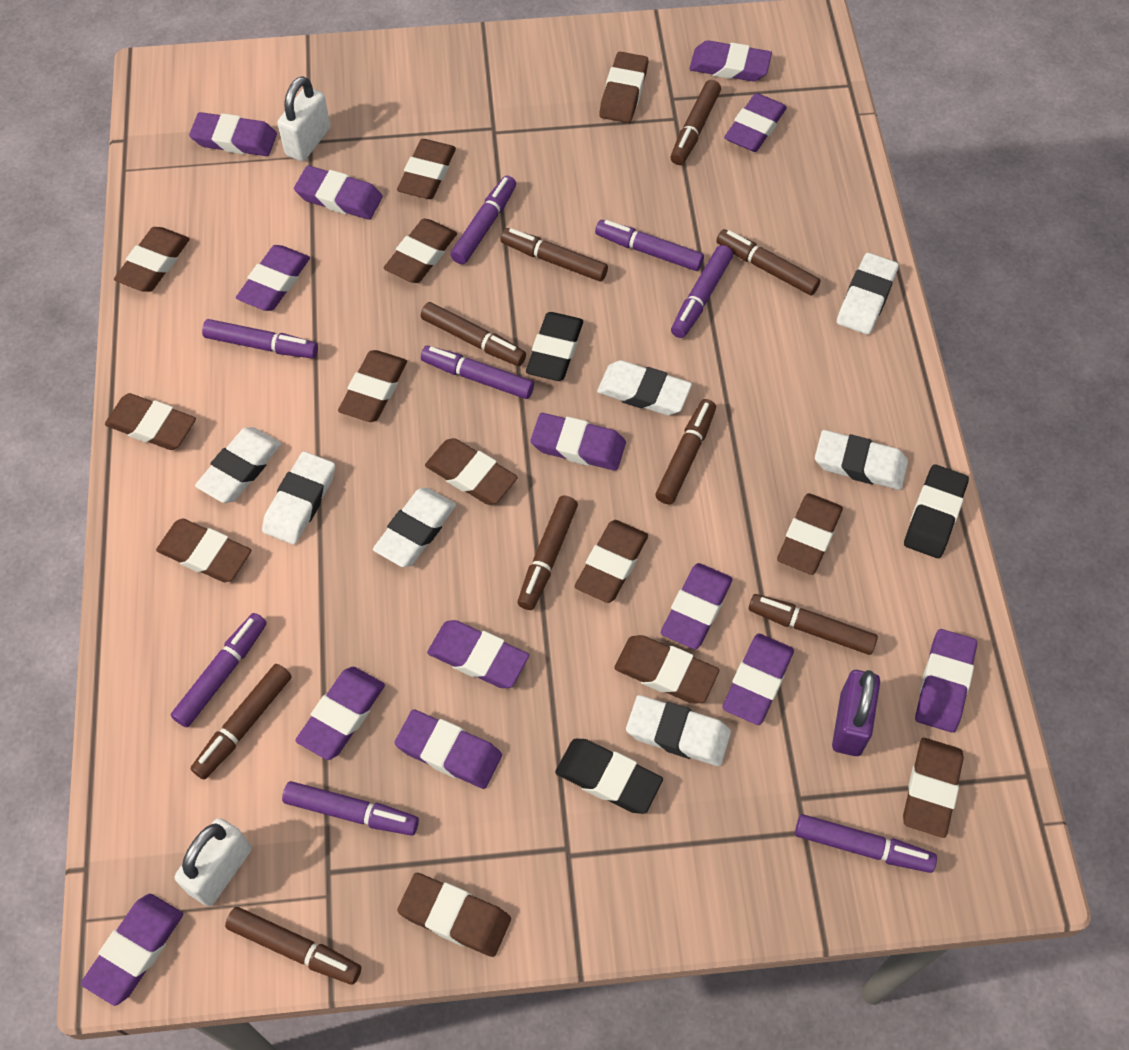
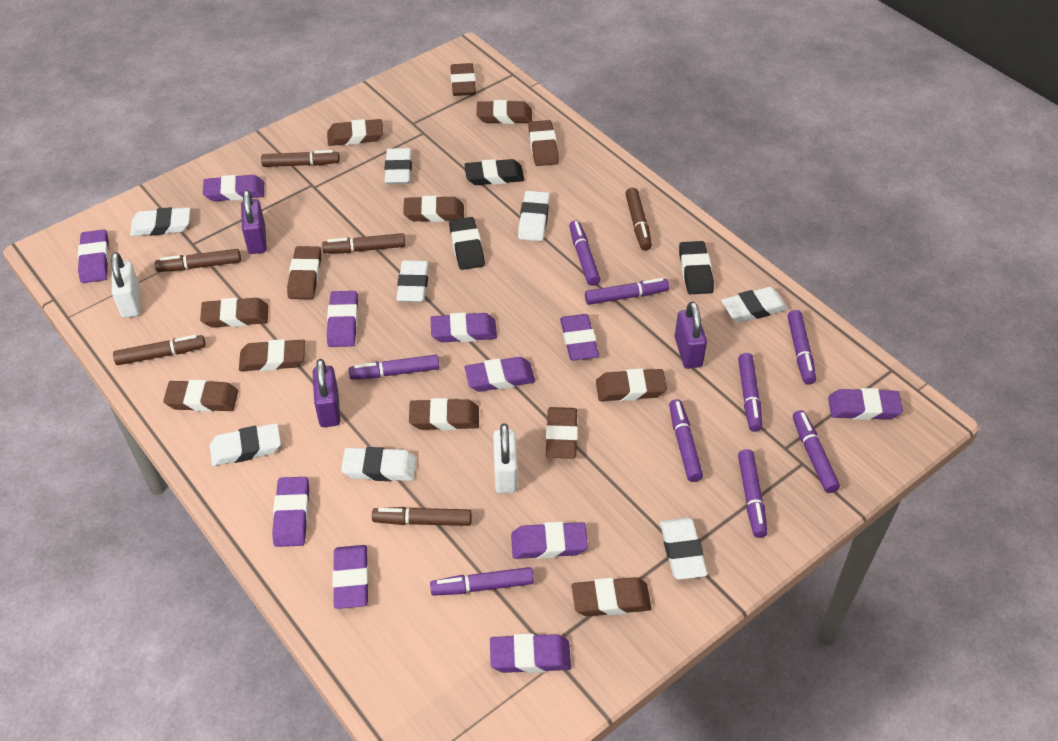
brown marker: [190,664,292,780] [225,907,361,985] [421,302,526,366] [501,228,608,282] [518,496,578,610] [655,399,716,504] [670,80,721,165] [716,229,821,296] [749,594,878,655] = 9 -> [113,335,206,365] [155,249,241,272] [261,150,340,167] [322,233,405,253] [372,507,472,526] [625,188,652,251] = 6
purple eraser: [81,894,183,1006] [189,112,277,156] [236,245,310,311] [294,166,383,220] [296,667,385,760] [395,709,502,789] [427,620,529,688] [531,413,626,471] [661,563,733,649] [689,40,772,81] [722,634,794,725] [724,93,787,152] [915,629,977,733] = 13 -> [78,229,109,283] [203,175,264,201] [272,477,309,547] [327,291,358,347] [333,545,369,609] [430,313,497,343] [465,357,535,392] [490,634,571,673] [511,522,588,559] [560,314,599,361] [828,388,903,420] = 11
purple marker: [171,613,267,727] [202,319,318,358] [282,781,419,836] [421,346,534,399] [450,176,516,264] [595,220,704,271] [671,245,733,338] [795,814,937,873] = 8 -> [349,355,439,380] [430,567,534,596] [569,221,600,286] [585,278,669,305] [669,399,703,482] [738,353,762,432] [738,449,767,538] [788,310,816,385] [793,410,840,493] = 9
purple padlock: [832,670,880,756] = 1 -> [241,190,267,254] [313,359,340,427] [675,302,707,369] = 3
white eraser: [195,427,281,503] [262,451,335,545] [373,487,456,567] [597,360,692,415] [626,695,731,766] [815,430,908,490] [837,253,899,335] = 7 -> [130,207,190,236] [210,423,281,466] [341,447,416,481] [384,148,412,184] [396,260,429,302] [518,191,550,241] [660,518,707,580] [721,287,788,323] = 8

